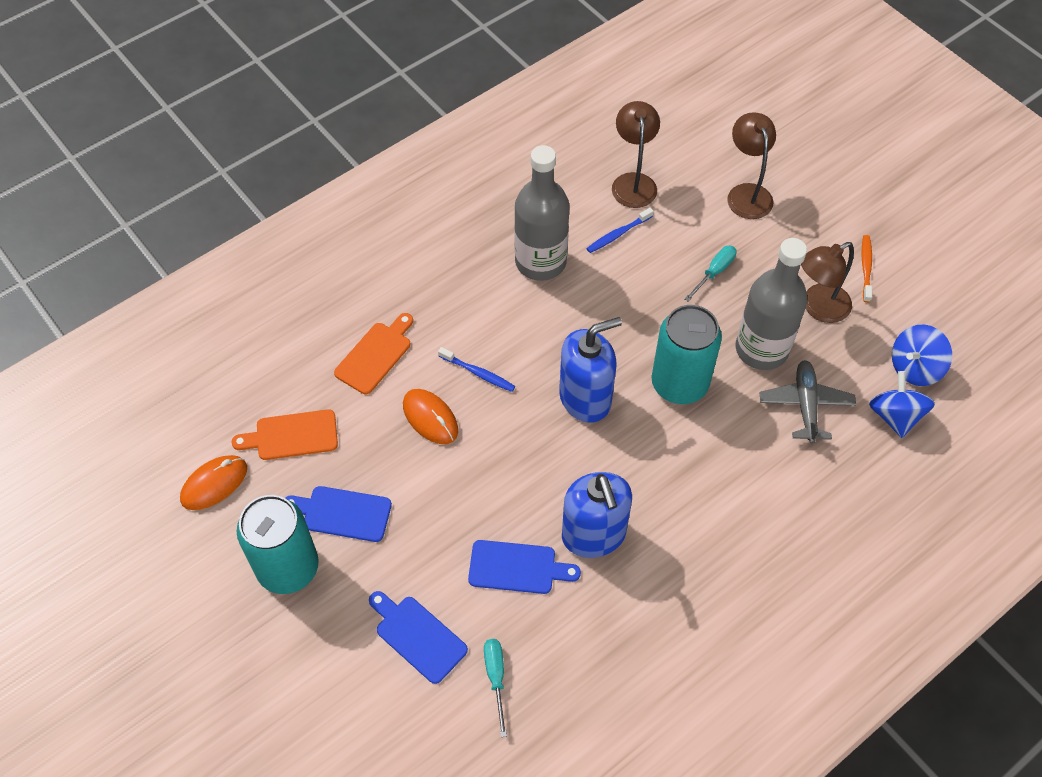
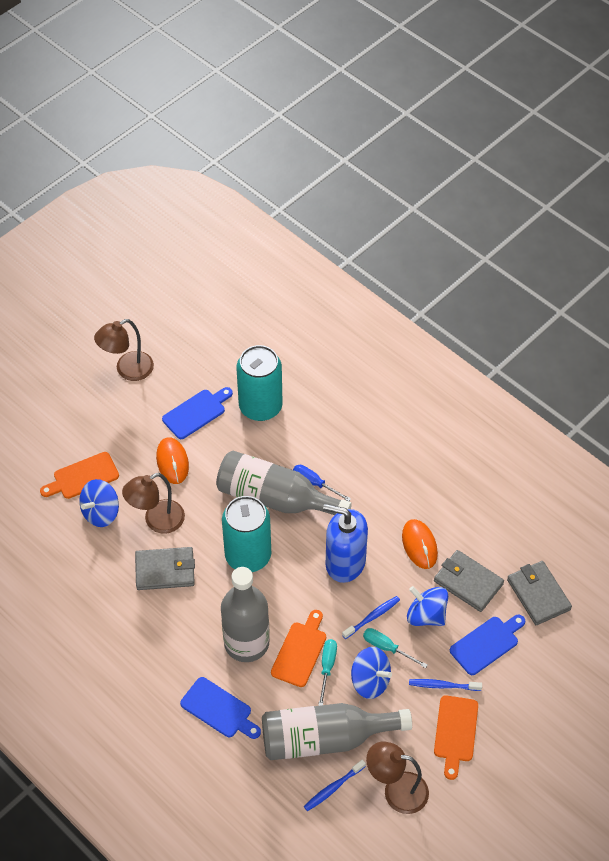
blue screwdriver: none = 0 -> [293,465,351,501] = 1
blue soap dispenser: [559,317,622,423] [562,472,632,558] = 2 -> [323,504,368,583] = 1
blue spinning top: [869,371,935,438] [892,325,952,386] = 2 -> [79,479,119,527] [351,647,392,699] [407,586,448,626] = 3
blue toothbrush: [438,347,515,392] [586,208,654,253] = 2 -> [304,759,366,811] [342,596,400,639] [409,679,482,691] = 3
grey bottle: [514,145,570,281] [736,238,807,370] = 2 -> [216,451,352,515] [221,567,270,662] [262,703,412,760] = 3
grey plane: [760,360,856,444] = 1 -> none = 0
grey wallet: none = 0 -> [135,547,195,590] [434,550,504,612] [507,561,572,625] = 3
orange cutting board: [231,409,338,460] [334,313,413,394] = 2 -> [40,452,119,499] [271,610,326,687] [434,695,478,780] = 3
orange toothbrush: [861,235,872,303] = 1 -> none = 0

